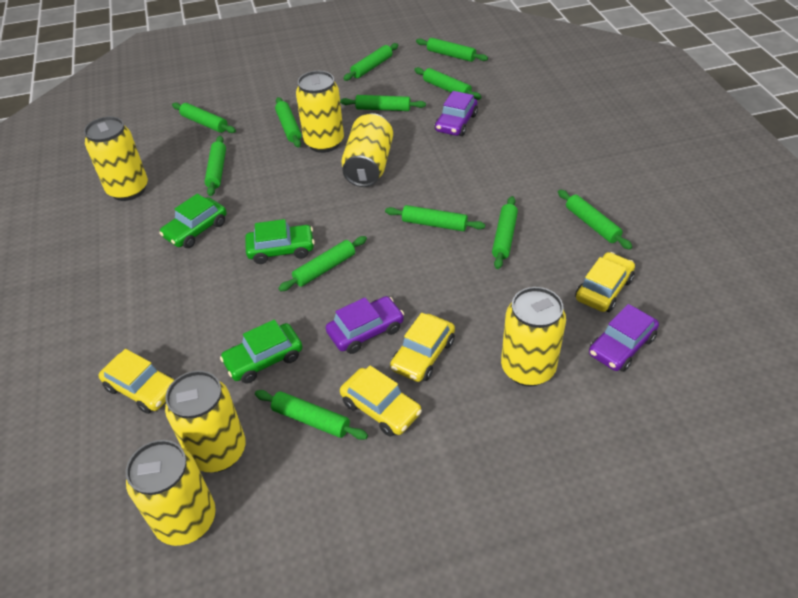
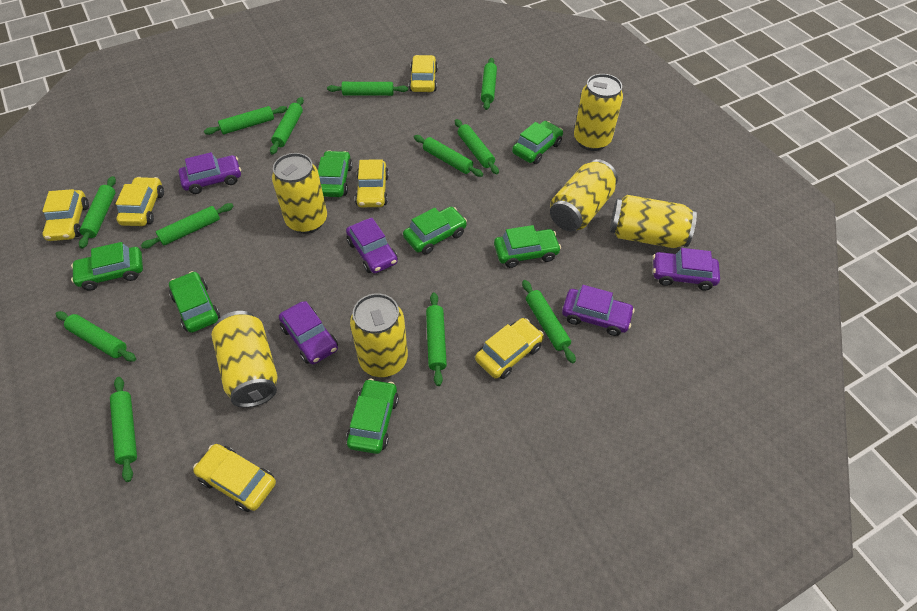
green car: [159,194,227,248] [220,320,302,384] [245,219,315,264] = 3 -> [71,242,143,291] [169,271,220,333] [318,150,353,197] [346,379,399,454] [403,207,467,254] [494,225,561,268] [512,121,563,164] = 7
purple car: [326,296,404,354] [435,91,478,136] [589,304,659,372] = 3 -> [179,152,241,194] [279,301,338,364] [346,218,398,273] [562,285,635,336] [653,248,720,290] = 5
yellow car: [98,349,175,414] [340,366,422,437] [390,313,455,382] [575,252,635,312] = 4 -> [42,189,89,241] [116,177,164,226] [193,444,276,512] [355,159,389,207] [409,55,438,92] [475,318,544,379] = 6

